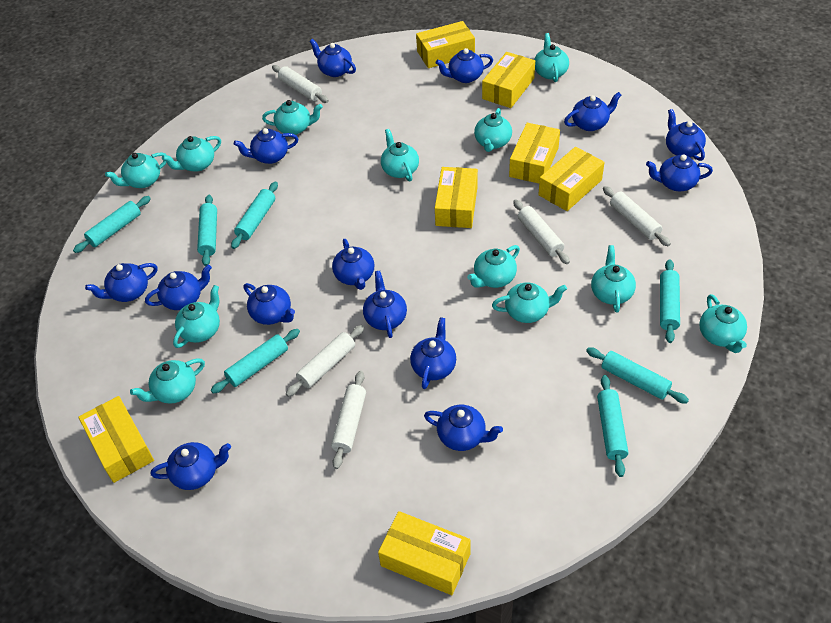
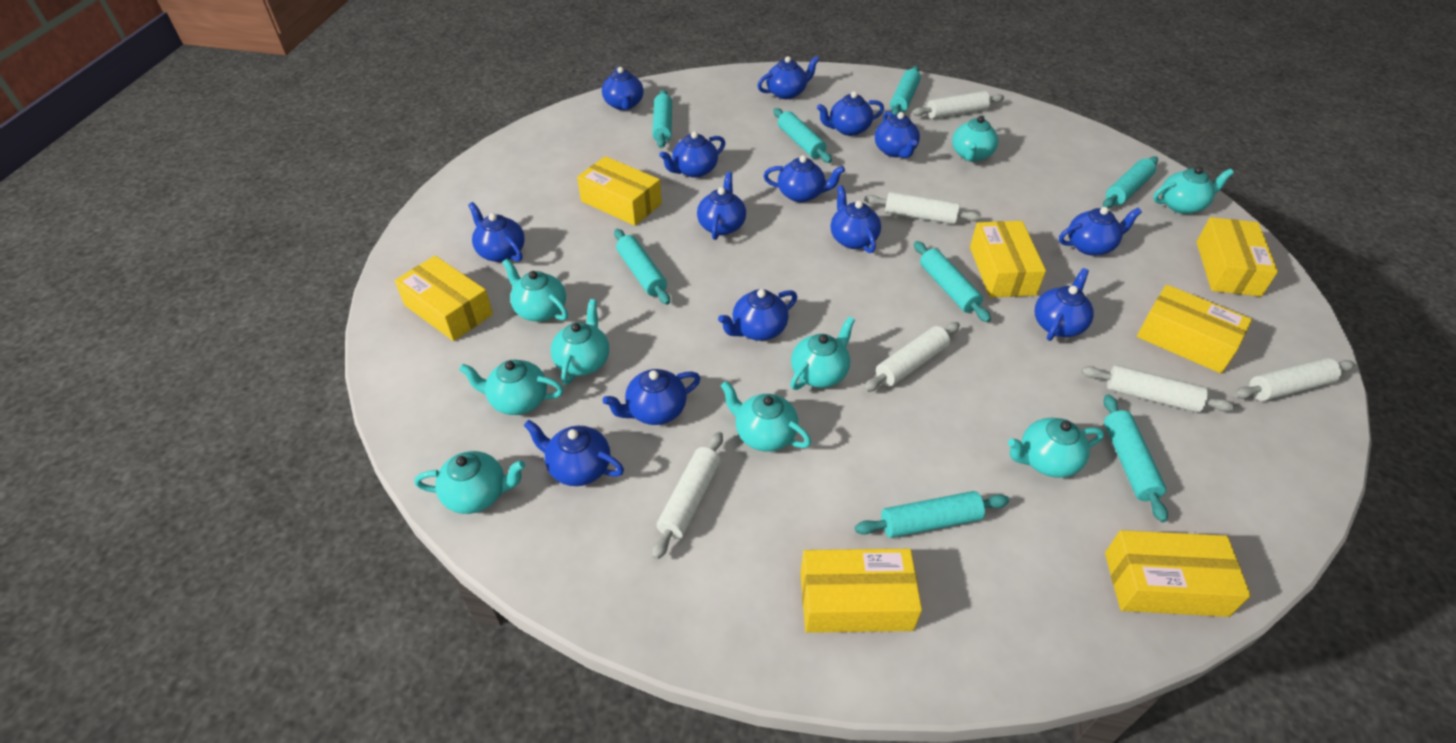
turquoise rolling pin: [73,196,151,253] [197,195,217,266] [211,329,300,394] [231,182,278,249] [586,347,689,404] [597,375,628,477] [660,259,680,343] = 7 -> [614,229,670,305] [652,89,672,148] [773,108,832,163] [855,491,1009,538] [890,66,921,115] [914,241,991,322] [1103,156,1158,208] [1103,394,1168,522] = 8
turquoise teapot: [105,152,167,188] [130,358,205,404] [162,136,221,172] [173,285,220,348] [262,100,323,135] [381,129,419,182] [467,245,520,288] [474,108,512,152] [492,282,567,323] [534,33,569,82] [591,245,636,313] [699,294,747,353] = 12 -> [414,451,525,514] [459,360,564,415] [502,259,568,322] [551,299,609,385] [721,381,811,452] [790,316,855,390] [952,115,999,162] [1008,418,1104,478] [1153,167,1234,214] = 9
white rolling pin: [272,65,329,103] [286,325,364,397] [331,371,366,469] [513,199,570,264] [603,186,671,246] = 5 -> [653,432,723,560] [864,192,981,224] [864,322,960,392] [912,91,1004,119] [1082,365,1235,412] [1234,358,1355,401] = 6

